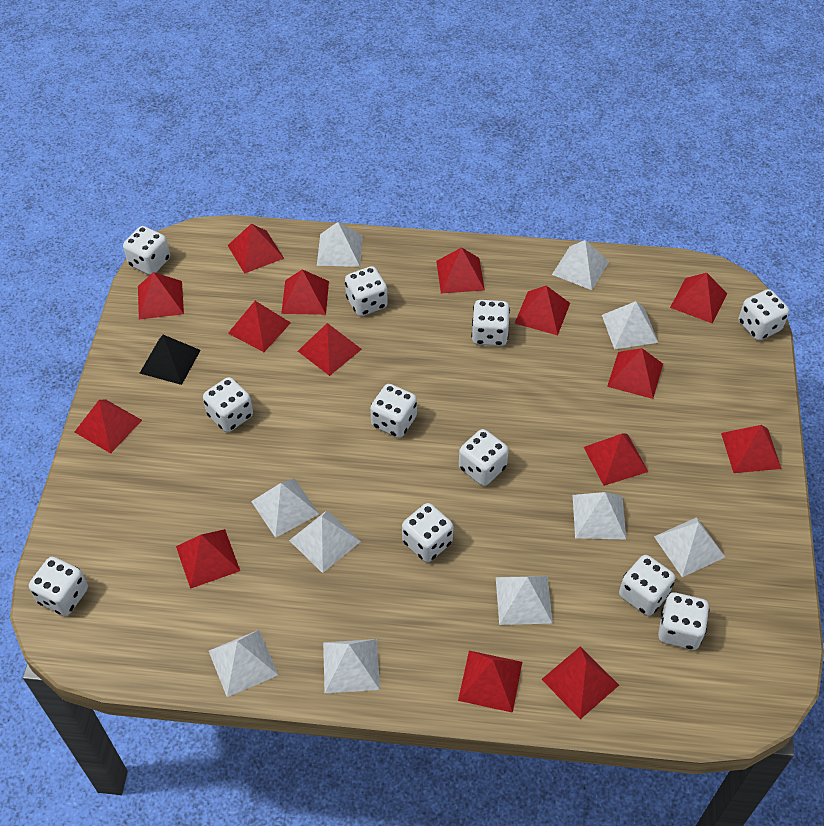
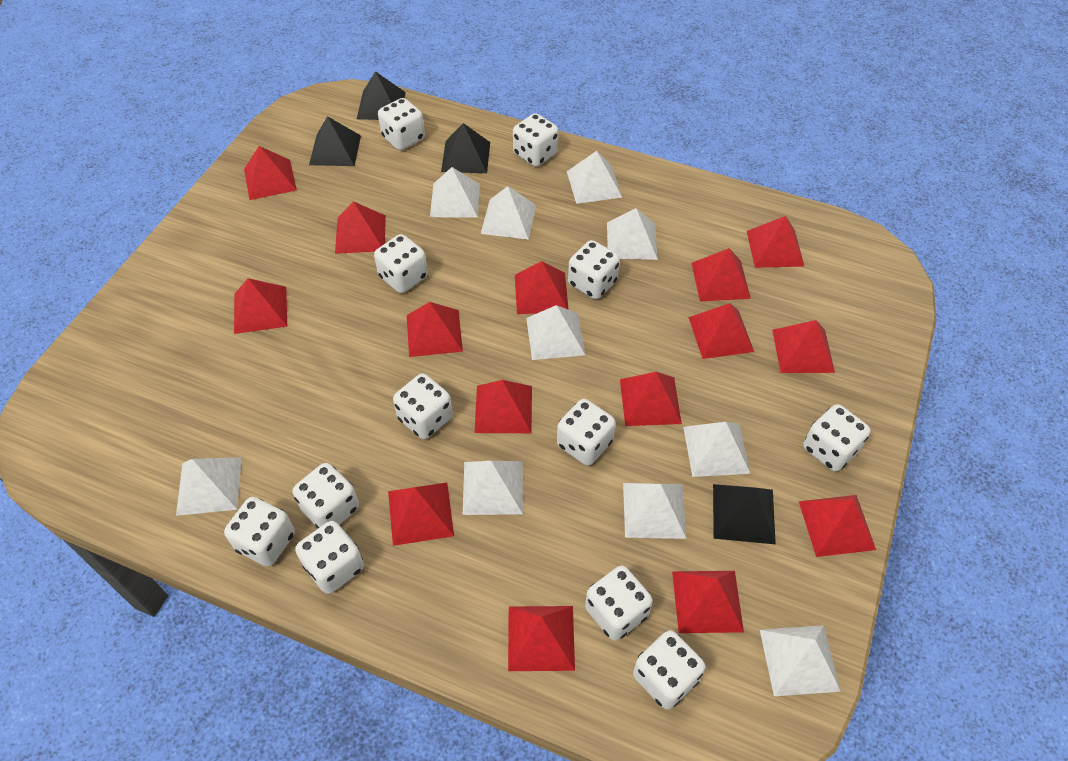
black pyramid: [140,335,201,385] = 1 -> [309,116,361,166] [357,71,406,120] [441,123,490,173] [713,484,776,544] = 4
white dice: [29,557,88,616] [123,226,170,275] [203,377,253,432] [345,266,388,316] [370,384,417,438] [402,503,453,562] [459,429,509,486] [471,300,510,346] [619,555,675,616] [658,592,710,650] [738,289,789,341] = 11 -> [224,497,295,567] [292,463,359,528] [295,521,364,594] [374,234,428,293] [378,98,425,150] [393,374,453,439] [513,113,559,167] [557,399,616,466] [568,240,620,299] [585,565,653,641] [633,630,705,709] [803,404,870,472] = 12

